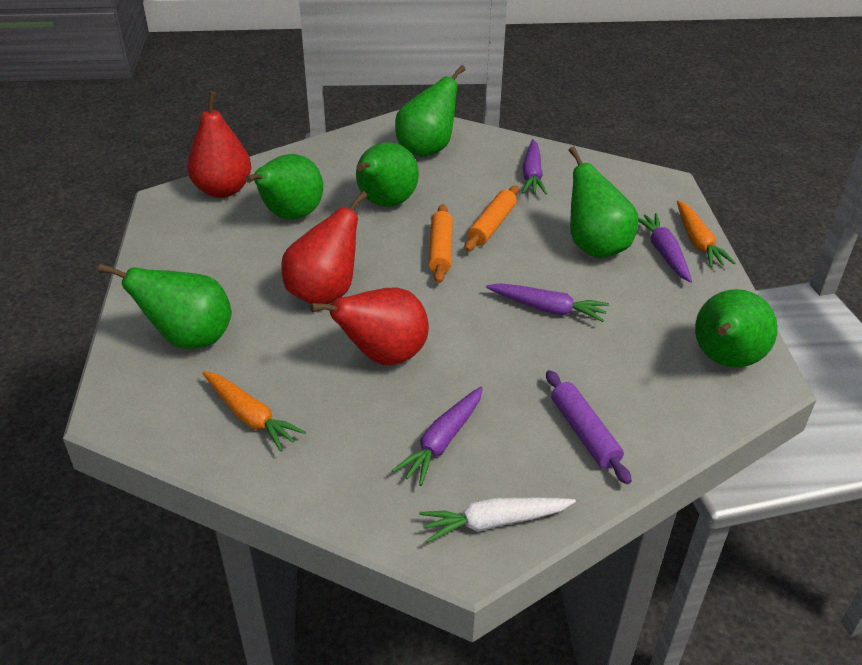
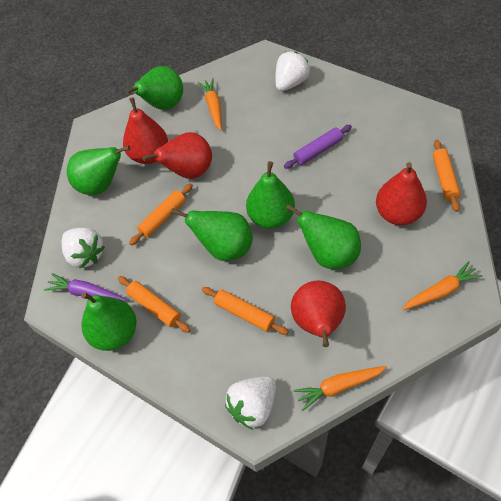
orange carrot: [202,371,306,452] [677,200,736,267] = 2 -> [198,79,222,131] [293,366,387,411] [403,261,483,310] = 3
orange rolling pin: [428,204,453,283] [465,185,519,251] = 2 -> [118,276,191,333] [129,184,193,246] [202,287,289,335] [433,140,461,212] = 4
purple carrot: [392,387,483,486] [486,283,609,322] [522,139,547,194] [638,213,692,283] = 4 -> [44,273,127,301] = 1
red pear: [187,91,252,198] [281,191,367,304] [310,287,429,365] = 3 -> [123,97,168,164] [142,132,212,179] [291,281,346,347] [376,162,427,225] = 4
white carrot: [419,497,576,543] = 1 -> none = 0
white strawberry: none = 0 -> [62,228,105,268] [225,376,276,430] [275,52,310,91] = 3

